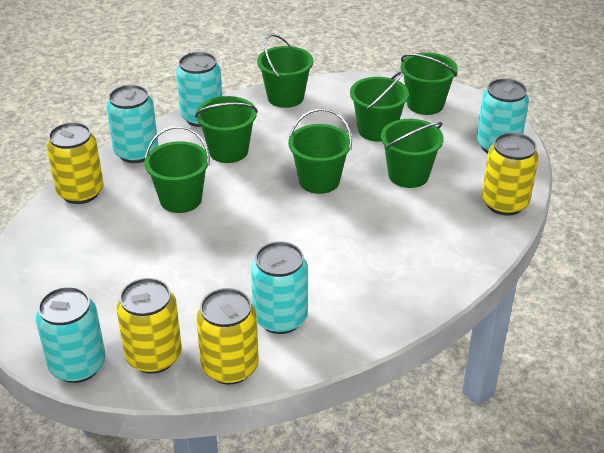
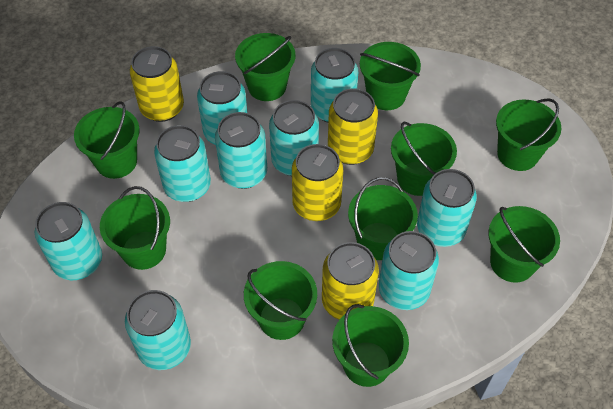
green bucket: [144,126,210,213] [195,96,258,163] [257,34,313,108] [288,108,352,194] [350,71,409,142] [381,119,444,188] [401,52,458,115] = 7 -> [74,101,140,179] [100,186,170,270] [235,33,296,101] [244,261,317,340] [332,304,409,387] [348,177,418,260] [360,42,421,110] [391,122,457,196] [488,206,560,283] [496,98,562,171] = 10
turquoise can: [36,286,106,383] [107,85,158,163] [176,52,222,127] [251,241,308,334] [476,78,529,153] = 5 -> [35,202,102,280] [125,290,191,370] [154,125,211,202] [197,71,247,145] [215,112,267,189] [269,100,319,176] [311,48,358,123] [379,231,439,310] [417,169,477,247] = 9

